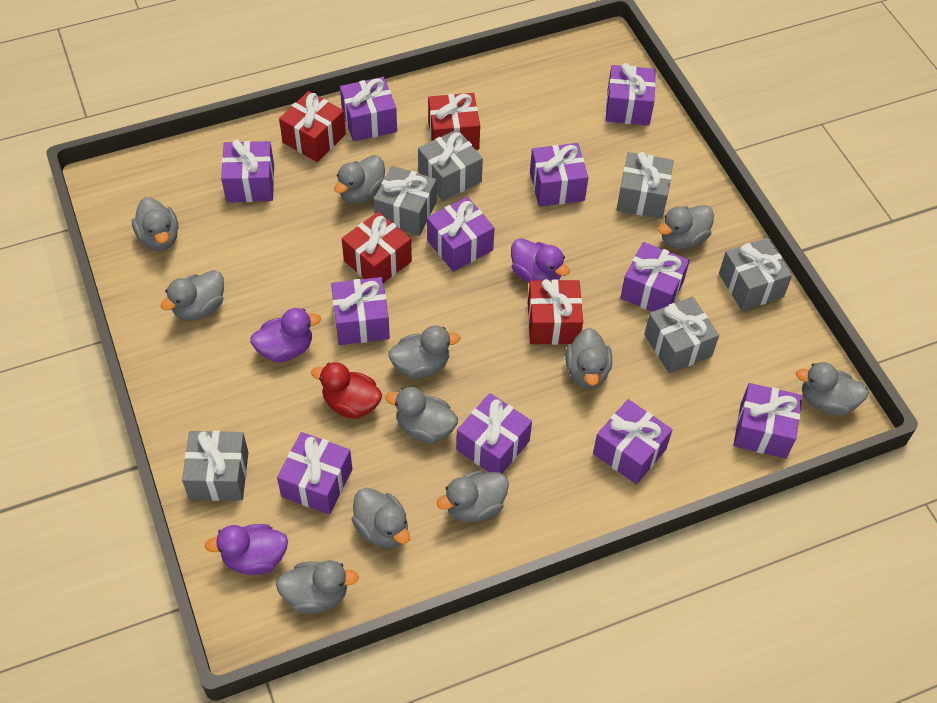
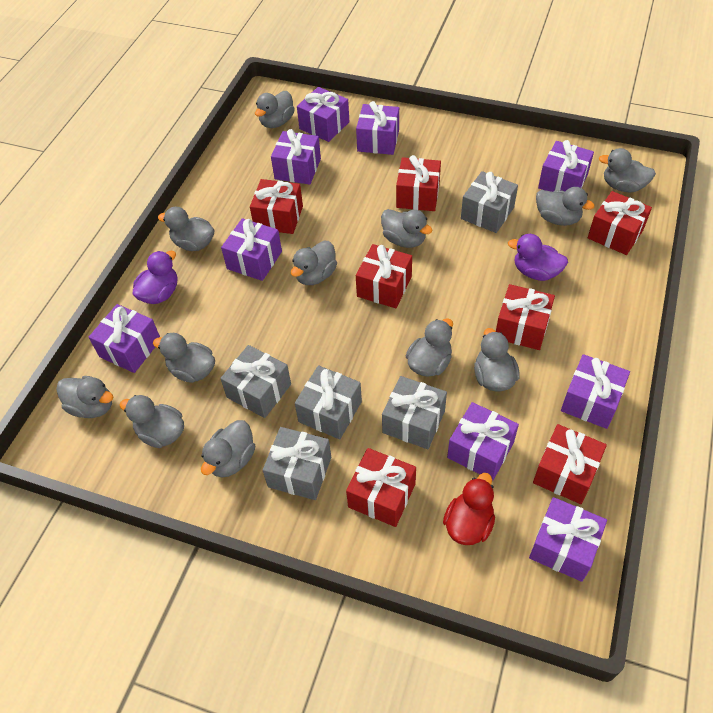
grey duck: [132,197,178,251] [161,270,224,321] [276,560,359,614] [334,155,385,204] [352,488,410,548] [386,387,458,443] [388,326,461,379] [437,470,509,522] [565,328,612,389] [658,205,714,249] [796,362,869,415] = 11 -> [56,376,113,418] [119,395,184,448] [153,333,215,383] [158,207,214,251] [201,420,255,477] [255,91,295,128] [291,241,337,285] [381,209,433,248] [406,318,453,377] [474,328,520,392] [536,187,595,226] [599,148,656,192] = 12
grey gift: [182,431,249,501] [374,166,437,236] [418,129,483,201] [617,152,674,219] [644,297,719,374] [719,238,793,311] = 6 -> [220,345,291,418] [263,427,331,500] [295,365,362,440] [382,376,447,449] [461,171,518,233] = 5
purple duck: [205,524,288,575] [250,308,321,362] [511,238,570,283] = 3 -> [132,251,177,304] [508,234,568,281] = 2
purple gift: [221,140,274,202] [277,432,352,515] [331,277,390,345] [340,77,397,142] [427,197,495,272] [456,393,532,473] [530,143,588,207] [593,399,672,484] [606,63,656,126] [620,242,690,312] [733,383,802,459] = 11 -> [89,304,160,373] [221,218,282,281] [271,129,321,185] [297,87,349,142] [356,101,399,155] [447,402,519,481] [529,497,607,582] [538,140,594,192] [561,354,630,429] = 9
red gift: [279,91,346,162] [342,212,412,283] [428,93,480,150] [528,279,583,345] = 4 -> [250,179,303,234] [346,448,416,527] [356,244,412,308] [396,155,441,211] [496,284,555,350] [533,424,607,504] [588,191,652,255] = 7

